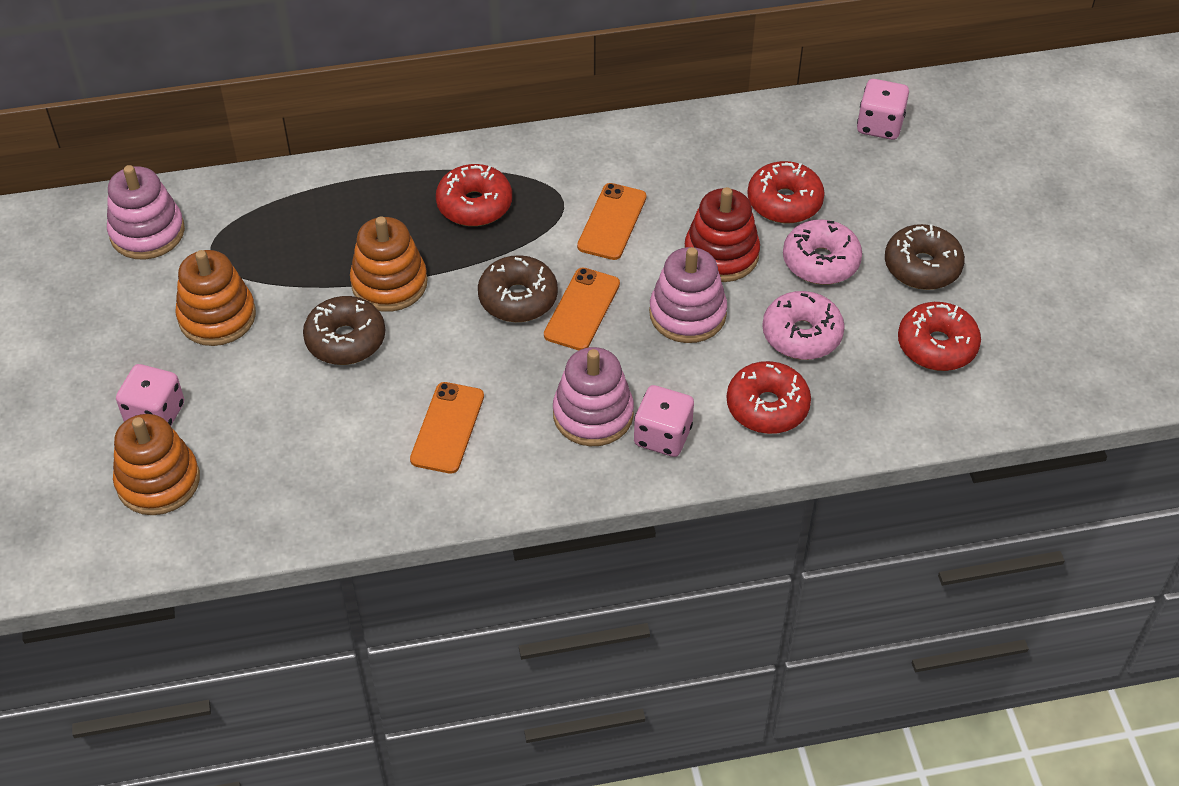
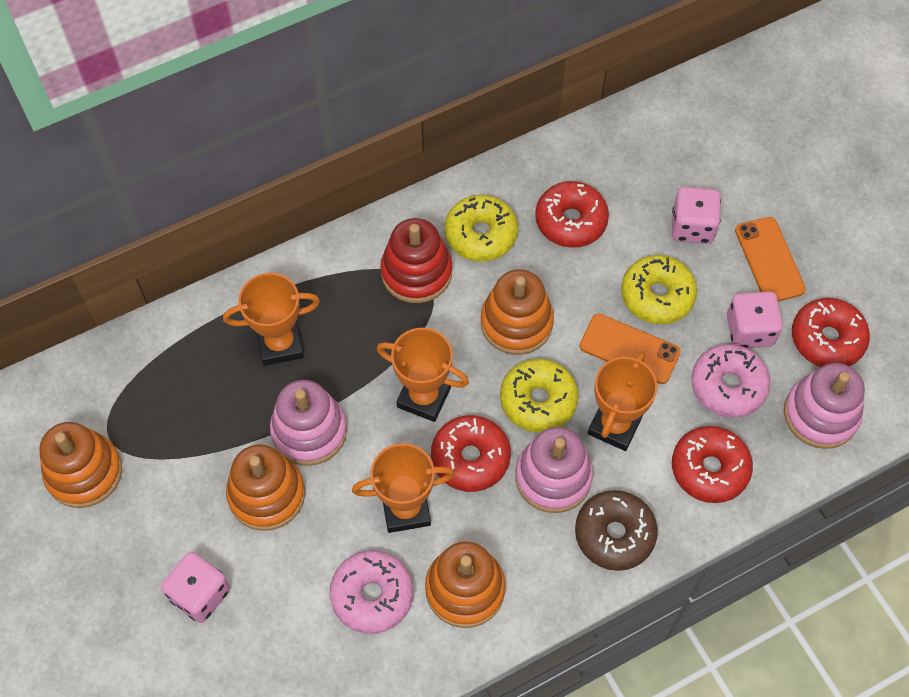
brown donut: [303,296,385,365] [478,255,558,322] [885,224,965,290] = 3 -> [575,490,658,571] = 1
orange phone: [410,382,484,474] [544,268,620,350] [577,183,647,260] = 3 -> [580,314,681,384] [735,217,806,301] = 2
orange stacking toy: [113,414,200,515] [175,250,256,346] [350,216,427,312] = 3 -> [39,422,122,508] [226,445,305,531] [425,541,506,628] [481,269,554,355] = 4
orange trophy: none = 0 -> [223,273,320,366] [352,443,455,533] [377,328,469,422] [588,351,657,451] = 4
yellow donut: none = 0 -> [445,195,518,262] [500,359,578,433] [621,255,697,324] = 3

